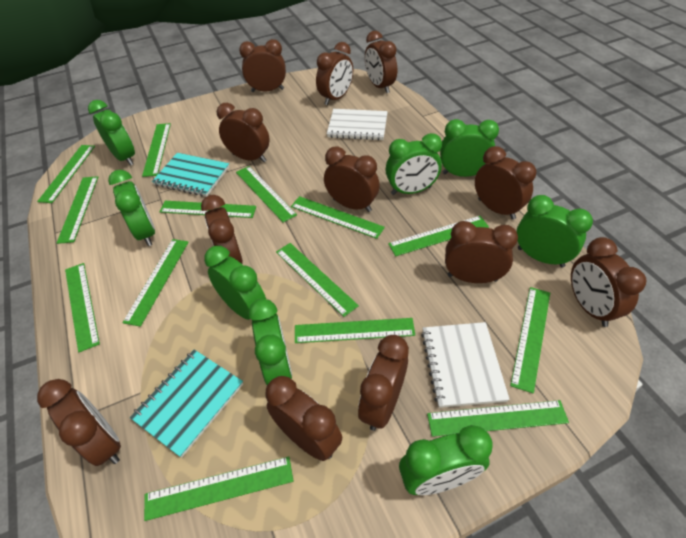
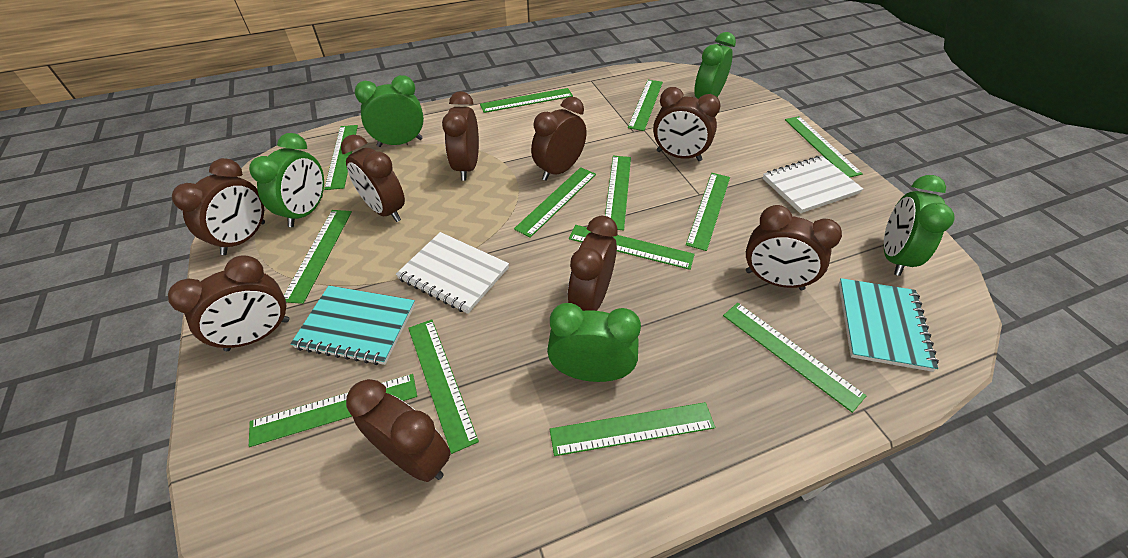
brown clock: [37,379,121,466] [201,195,243,264] [217,103,270,162] [239,39,286,92] [266,376,342,461] [316,42,353,105] [324,147,380,212] [358,335,409,431] [365,31,397,93] [445,221,518,283] [475,146,537,220] [571,237,646,327] = 12 -> [168,255,289,351] [172,158,265,255] [341,135,405,222] [346,379,451,482] [442,91,479,181] [531,97,587,181] [568,216,618,311] [653,87,721,161] [746,205,842,290] = 9
green clock: [88,100,135,166] [108,170,155,246] [204,246,266,320] [248,299,292,385] [386,133,442,195] [399,425,493,495] [440,119,499,177] [516,195,593,267] = 8 -> [249,133,324,227] [355,75,424,147] [547,303,641,382] [694,32,736,99] [884,175,955,276] = 5
green ruler: [37,145,95,203] [57,176,98,244] [65,263,100,352] [122,239,189,327] [142,123,171,177] [144,457,293,521] [160,201,256,218] [236,166,297,223] [276,243,359,317] [291,196,385,239] [295,318,415,343] [388,216,489,256] [427,400,569,437] [510,287,550,393] = 14 -> [249,374,417,447] [284,210,352,304] [324,125,358,190] [408,319,479,454] [480,88,573,113] [514,167,596,238] [550,402,715,456] [569,225,695,270] [605,156,631,231] [628,80,663,131] [686,173,730,251] [723,303,866,413] [785,116,863,178] = 13

